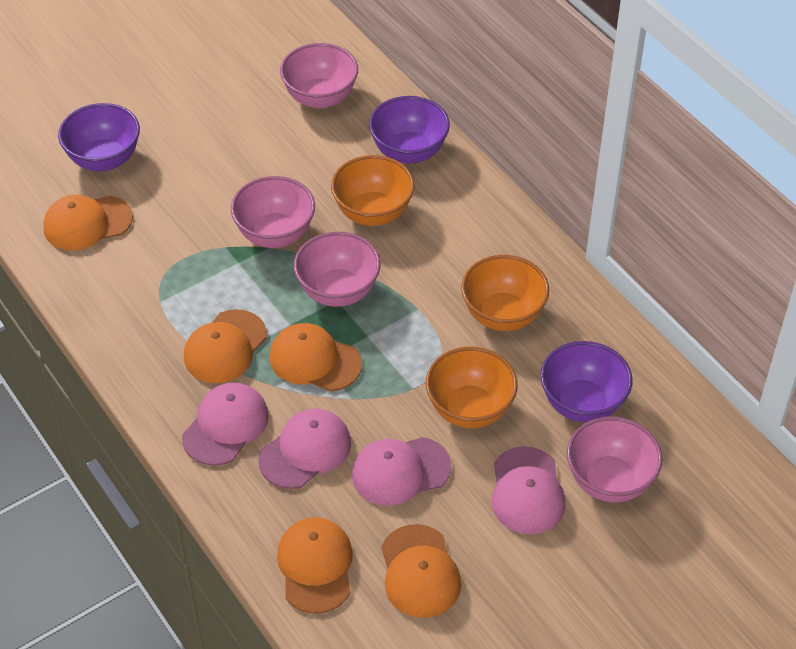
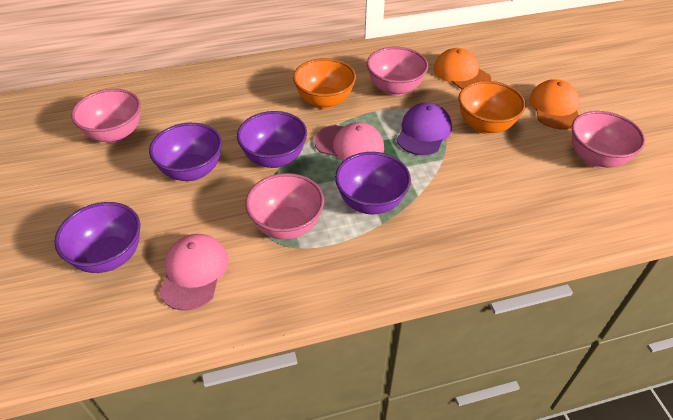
orange bowl: [331,155,415,226] [426,347,518,428] [461,255,549,331] = 3 -> [293,58,356,109] [458,81,526,134] = 2
orange cap: [43,194,133,251] [184,309,267,383] [269,323,362,391] [277,517,353,614] [381,524,461,618] = 5 -> [433,48,491,90] [529,79,579,130] = 2
pink cap: [182,382,269,466] [258,408,351,489] [352,437,451,506] [491,446,565,534] = 4 -> [159,234,229,311] [315,122,384,161] = 2
purple bowl: [58,103,140,171] [369,96,450,164] [540,341,633,422] = 3 -> [54,202,140,273] [149,123,222,181] [237,111,307,168] [335,152,411,215] = 4
purple cap: none = 0 -> [397,103,452,155] = 1

